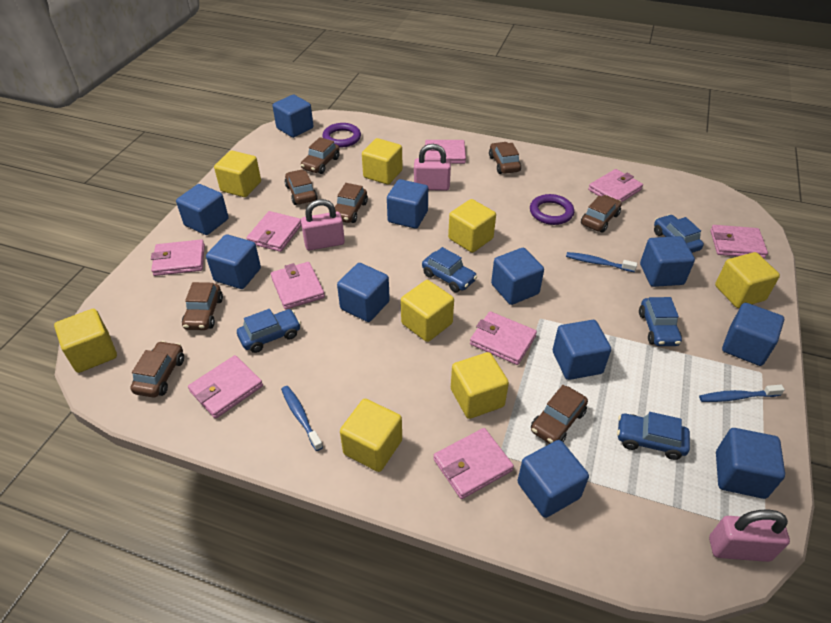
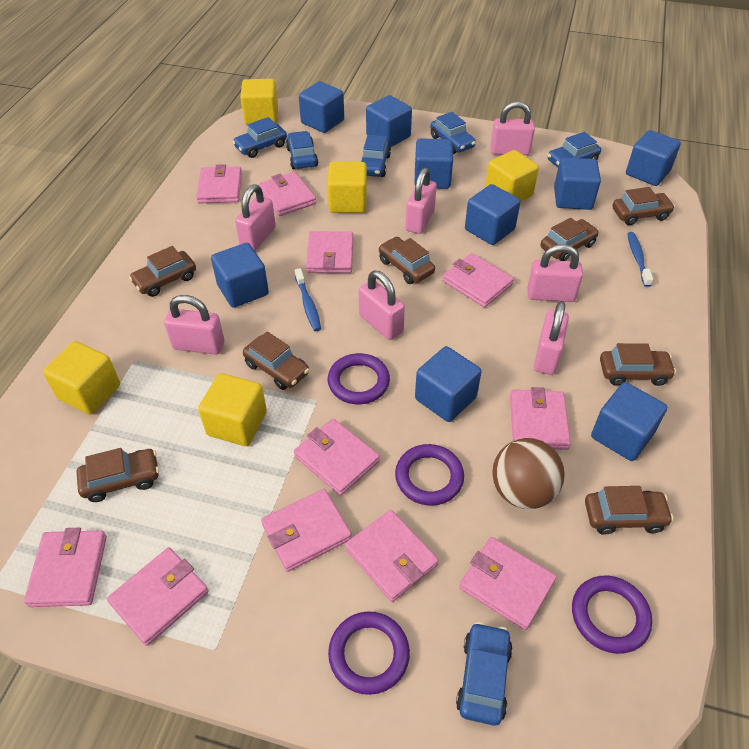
blue car: [237,309,301,353] [422,247,477,292] [617,412,690,460] [639,297,682,346] [654,214,704,253] = 5 -> [232,117,287,158] [286,131,318,169] [361,135,391,177] [431,112,476,154] [456,622,513,726] [548,132,601,168] = 6
blue cube: [176,184,229,235] [206,234,261,289] [273,95,313,138] [337,263,390,322] [387,179,428,229] [491,248,544,305] [517,440,589,518] [553,320,611,380] [640,236,695,287] [716,428,785,499] [722,303,784,366] = 11 -> [211,243,269,308] [299,81,344,133] [366,95,412,147] [415,138,453,189] [415,346,481,422] [465,184,520,245] [554,157,601,210] [591,382,667,461] [626,130,681,186] = 9
blue toothbrush: [281,386,323,451] [566,252,637,272] [699,385,785,402] = 3 -> [295,268,321,331] [627,232,653,287] = 2
brown ball: none = 0 -> [492,438,565,509] = 1
pink padlock: [301,199,345,251] [414,144,451,191] [709,510,790,562] = 3 -> [164,295,224,354] [235,184,276,251] [359,271,405,340] [406,168,437,234] [490,101,535,155] [527,244,583,302] [534,301,569,375] = 7
pink wallet: [151,239,205,276] [188,355,263,419] [246,211,301,252] [271,262,325,310] [424,140,466,164] [433,428,514,499] [470,311,537,365] [588,169,643,202] [710,225,768,259] = 9 -> [24,528,107,607] [107,547,209,646] [196,164,242,203] [259,172,316,216] [261,489,352,572] [294,418,380,496] [306,231,353,273] [345,510,439,602] [442,253,514,308] [459,537,556,630] [510,387,571,450] = 11
purple ring: [322,123,361,148] [530,194,574,225] = 2 -> [328,353,390,404] [328,611,410,695] [395,444,464,506] [572,576,652,654] = 4
yellow cube: [54,309,117,373] [214,151,261,197] [340,399,402,472] [362,138,403,185] [401,280,454,342] [448,199,496,253] [451,352,509,419] [715,252,780,308] = 8 -> [43,341,120,415] [198,373,267,446] [240,79,278,125] [327,162,367,213] [485,150,539,202] = 5

